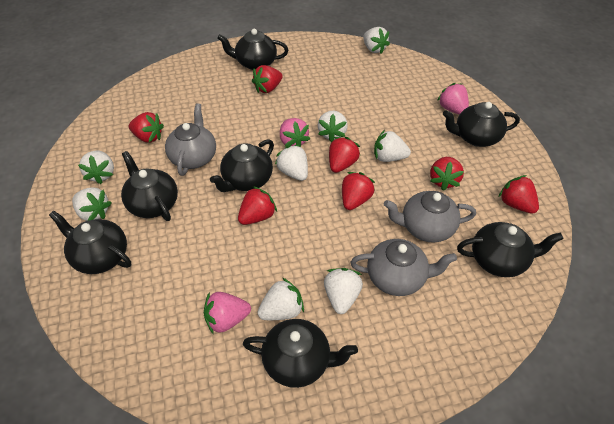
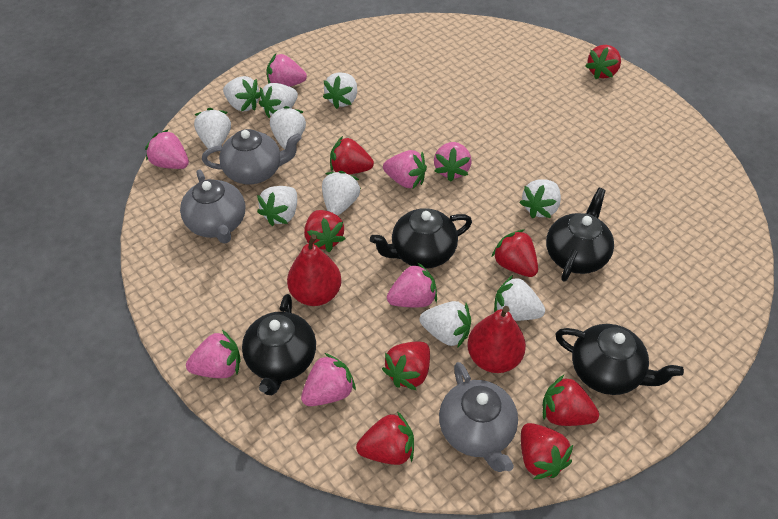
black teapot: [49,211,131,274] [121,151,178,221] [210,139,274,192] [217,29,288,70] [243,319,358,388] [443,102,520,147] [457,222,564,277] = 7 -> [242,294,316,395] [370,208,472,269] [546,188,614,281] [555,324,684,395] = 4
pink strawberry: [204,292,251,335] [280,118,310,147] [437,83,469,115] = 3 -> [145,129,189,169] [186,330,241,378] [267,54,307,87] [301,353,356,406] [383,150,427,188] [387,262,437,307] [434,142,471,182] = 7
red pear: none = 0 -> [287,234,341,306] [467,306,526,373] = 2
red strawberry: [129,112,164,143] [238,186,277,225] [252,65,283,93] [329,137,360,173] [342,172,375,210] [430,157,464,191] [499,175,539,214] = 7 -> [304,210,345,252] [330,136,374,174] [356,411,414,465] [382,342,430,390] [492,229,538,277] [521,423,573,479] [543,375,599,426] [585,45,621,79] = 8
white strawberry: [72,187,112,221] [78,151,114,184] [257,277,304,320] [275,145,308,181] [318,111,348,142] [324,268,363,314] [363,27,390,54] [374,130,411,162] = 8 -> [194,108,231,149] [223,76,260,112] [257,186,297,226] [259,83,298,118] [270,106,306,149] [322,171,361,216] [323,72,357,109] [420,301,471,348] [494,275,545,321] [519,180,561,218] = 10

